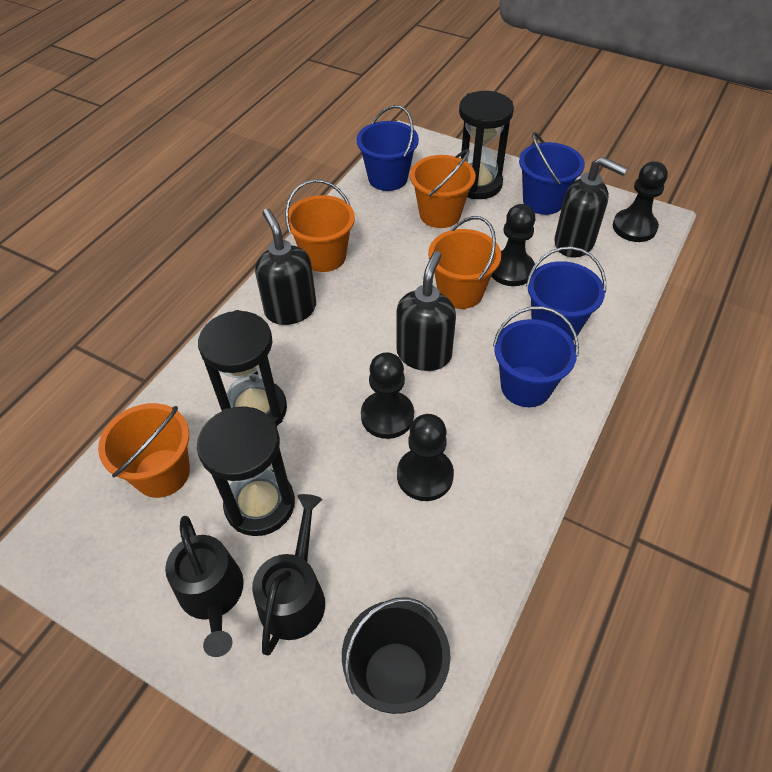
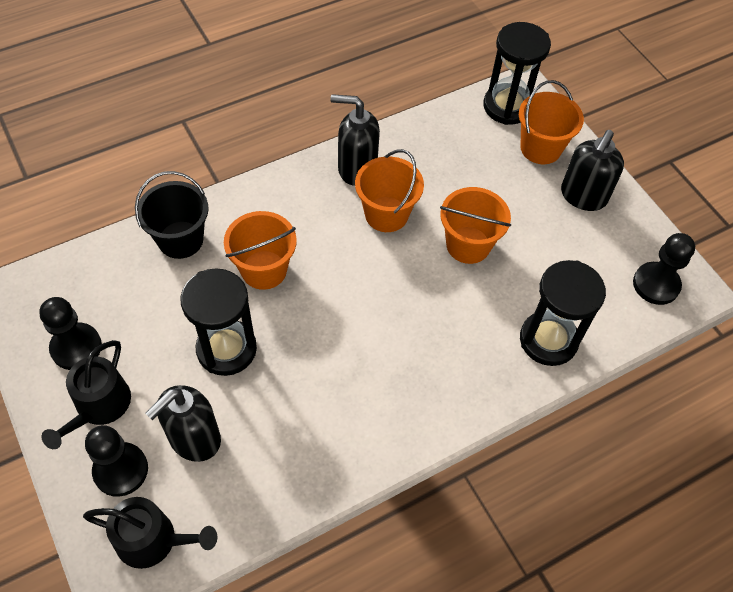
black pawn: [361,352,414,439] [397,414,454,501] [491,204,535,286] [613,161,668,242] = 4 -> [39,297,102,370] [85,425,148,497] [633,233,695,305] = 3
blue bucket: [357,105,419,191] [493,306,579,407] [519,132,585,215] [526,246,606,340] = 4 -> none = 0

